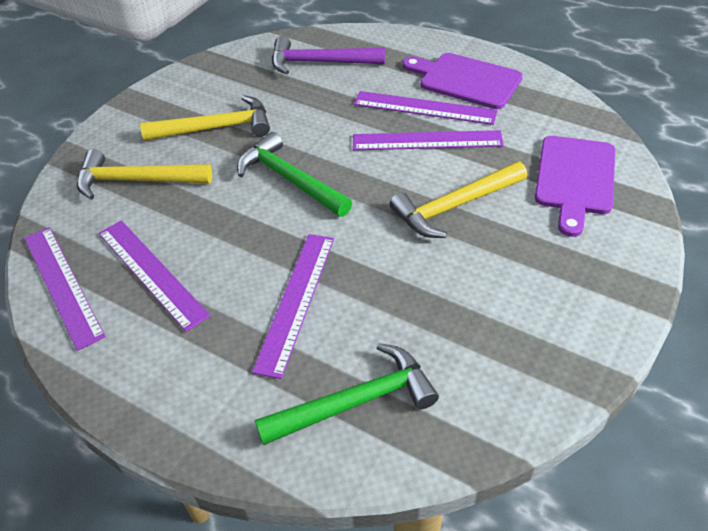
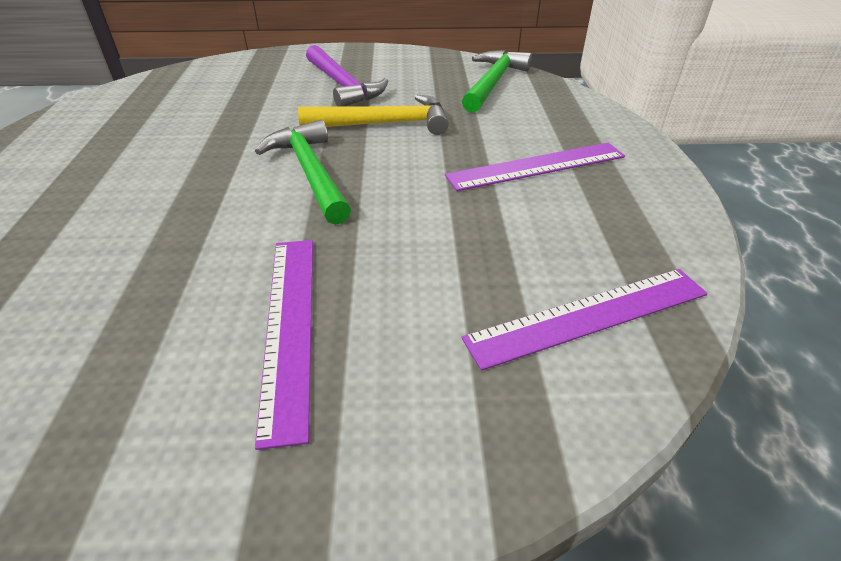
purple cutting board: [403,53,523,109] [535,136,615,237] = 2 -> none = 0
purple ruler: [24,227,106,351] [99,220,211,332] [252,234,334,379] [353,130,504,150] [354,91,497,125] = 5 -> [255,240,313,450] [445,143,625,191] [461,269,708,371] = 3
yellow hammer: [77,149,212,200] [140,95,270,141] [390,161,527,238] = 3 -> [298,94,449,135] = 1

